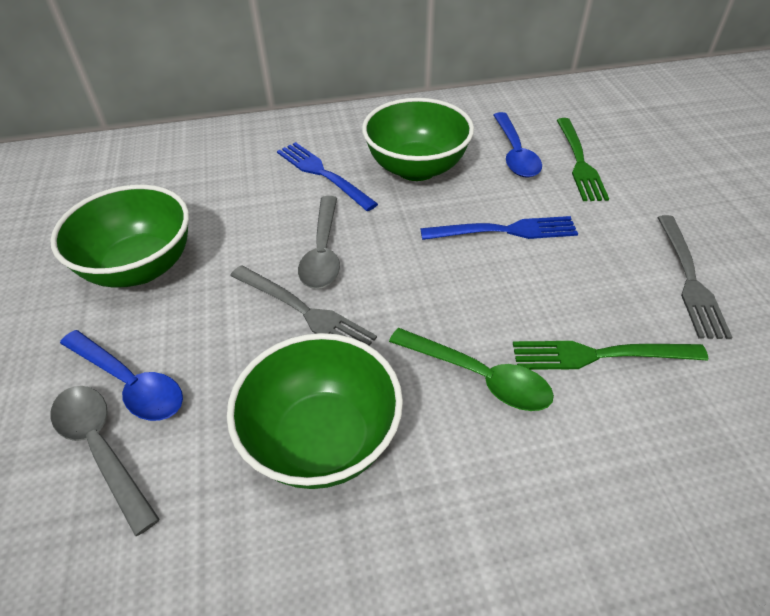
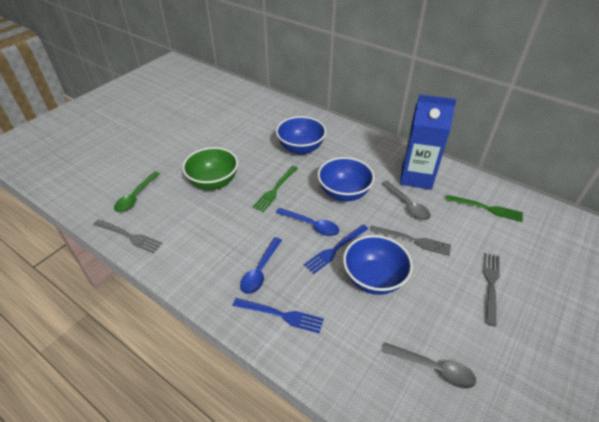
blue bowl: none = 0 -> [276,116,326,155] [318,157,375,202] [343,235,413,295] = 3
blue carton: none = 0 -> [400,94,457,190] = 1
green bowl: [50,185,189,288] [227,333,403,489] [362,98,474,181] = 3 -> [182,147,238,190] = 1
grey fork: [230,265,377,346] [657,215,733,339] = 2 -> [93,219,163,253] [370,226,451,256] [483,253,500,326] = 3

